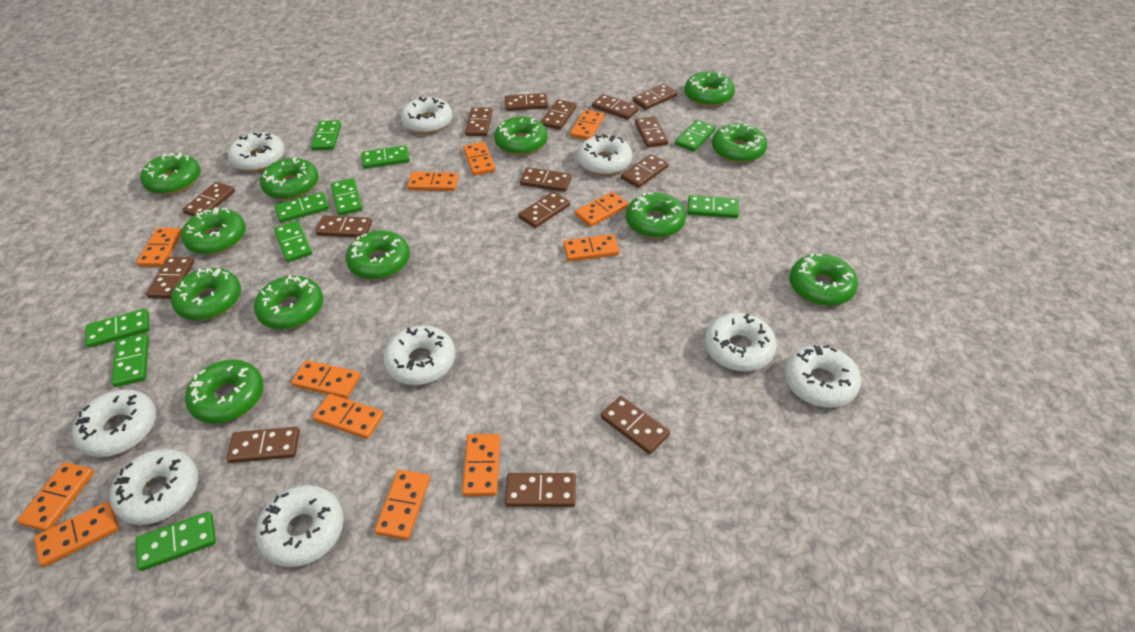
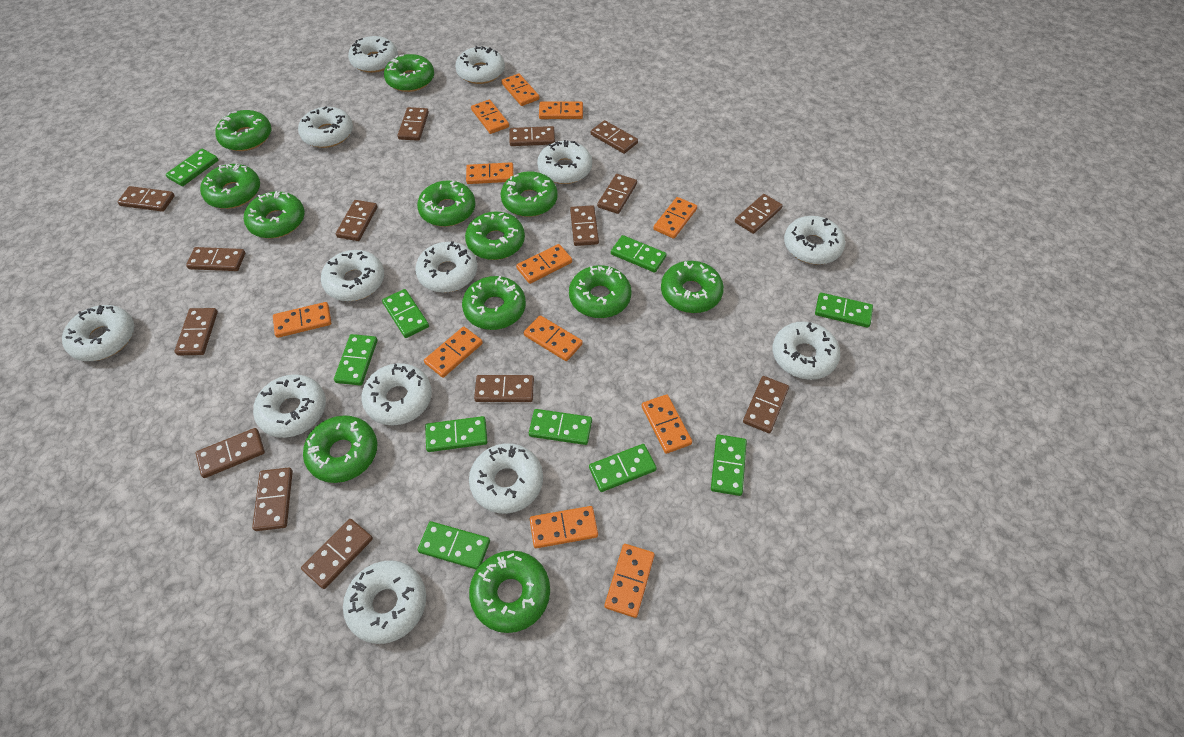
white donut: [72,389,156,457] [110,449,198,525] [228,132,285,172] [255,485,344,567] [383,325,455,385] [400,97,453,134] [577,134,632,175] [705,313,777,372] [784,345,861,408] = 9 -> [62,305,134,361] [253,375,326,438] [298,106,353,148] [321,250,384,301] [343,560,426,644] [348,36,398,73] [361,363,432,425] [415,241,477,293] [455,46,505,84] [469,443,543,514] [537,140,592,184] [772,322,840,380] [784,216,845,265] = 13

